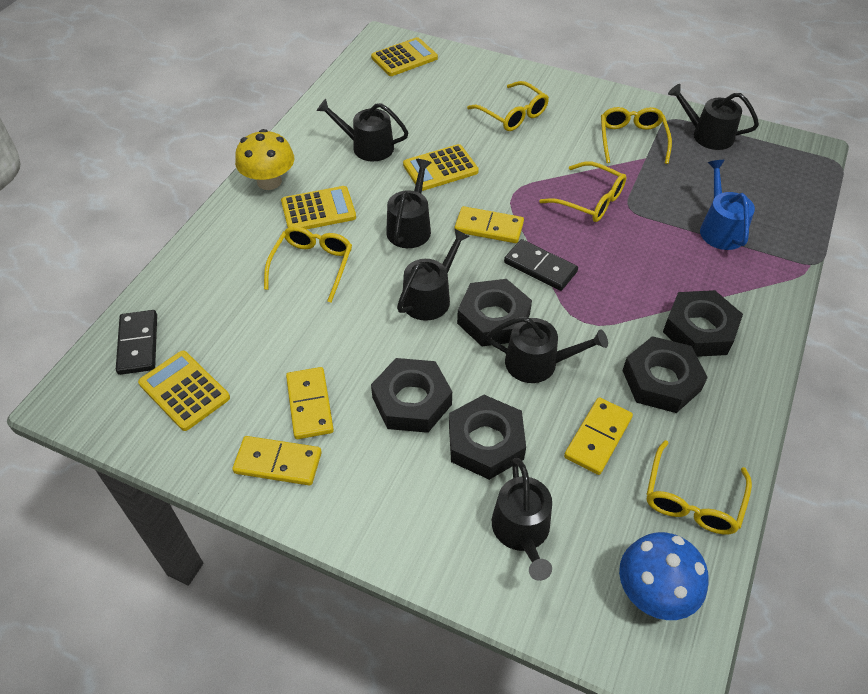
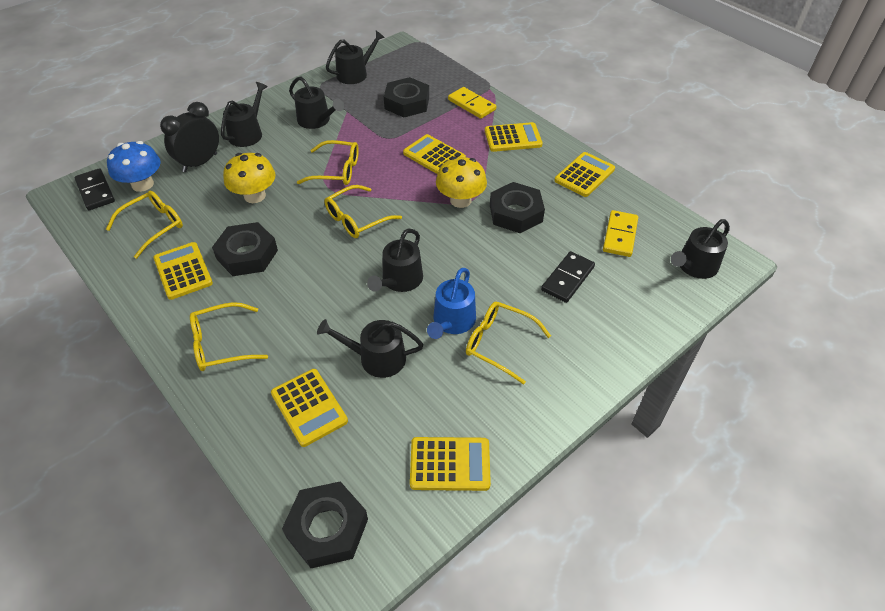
black clock: none = 0 -> [160,102,219,172] = 1
black nut: [371,358,452,433] [449,395,526,480] [457,279,532,346] [622,336,708,413] [663,290,743,357] = 5 -> [212,222,278,276] [282,481,368,568] [384,77,429,118] [490,182,545,233] = 4
yellow calculator: [138,351,230,431] [281,186,356,229] [371,37,438,76] [403,144,479,191] = 4 -> [154,242,213,300] [271,369,348,447] [403,134,466,174] [410,437,491,491] [485,122,543,152] [554,152,615,197] = 6
yellow domino: [232,436,322,486] [286,367,334,439] [454,206,524,243] [564,397,633,475] = 4 -> [448,87,496,119] [603,210,638,257] = 2
yellow mushroom: [235,129,294,190] = 1 -> [223,153,276,203] [436,156,487,208] = 2

